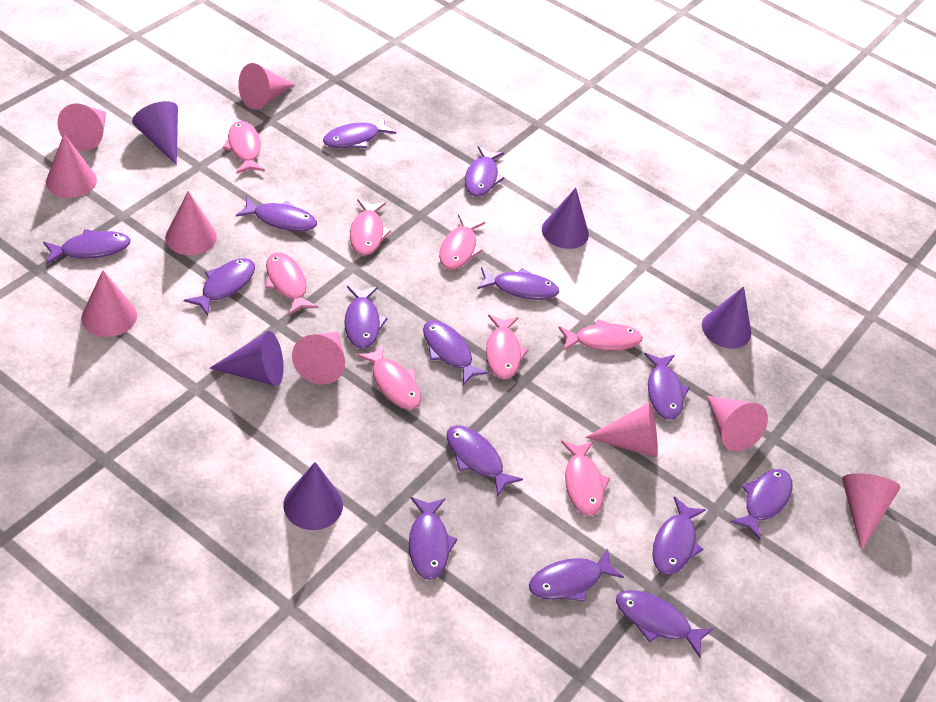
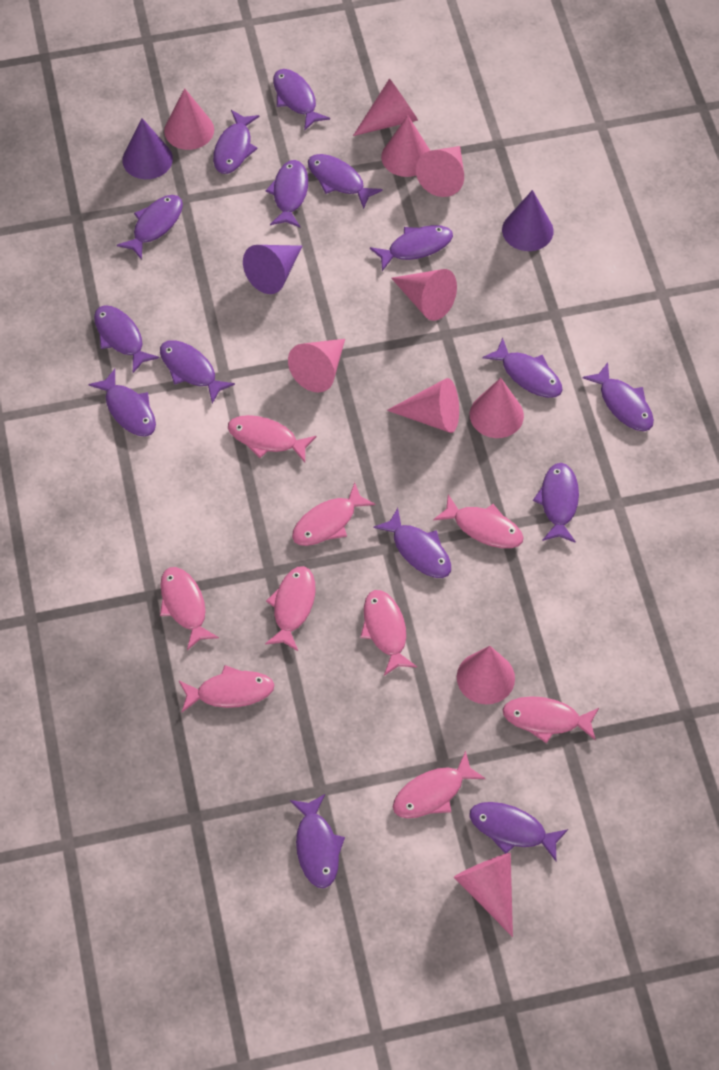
pink cone: [46,134,97,198] [58,104,106,151] [82,270,137,337] [165,191,217,255] [238,63,295,110] [292,332,345,385] [585,402,658,458] [707,396,768,451] [842,473,901,550] = 9 -> [164,88,214,150] [288,339,345,392] [353,78,418,136] [381,115,430,177] [387,378,459,433] [391,269,457,321] [416,146,464,197] [454,853,513,937] [457,646,515,704] [470,378,524,438] = 10
pink fish: [222,121,265,173] [265,252,318,315] [350,199,391,255] [356,344,421,410] [439,214,485,270] [486,315,529,380] [559,319,642,351] [561,441,610,516] = 8 -> [160,567,219,650] [179,665,274,712] [228,415,317,462] [265,566,315,651] [292,482,376,546] [360,590,417,676] [393,751,486,818] [433,494,523,548] [503,696,599,744] = 9
purple cone: [132,101,178,165] [210,331,284,386] [283,462,343,530] [542,188,589,249] [702,286,751,349] = 5 -> [123,118,173,179] [243,245,302,294] [502,190,554,251] = 3

